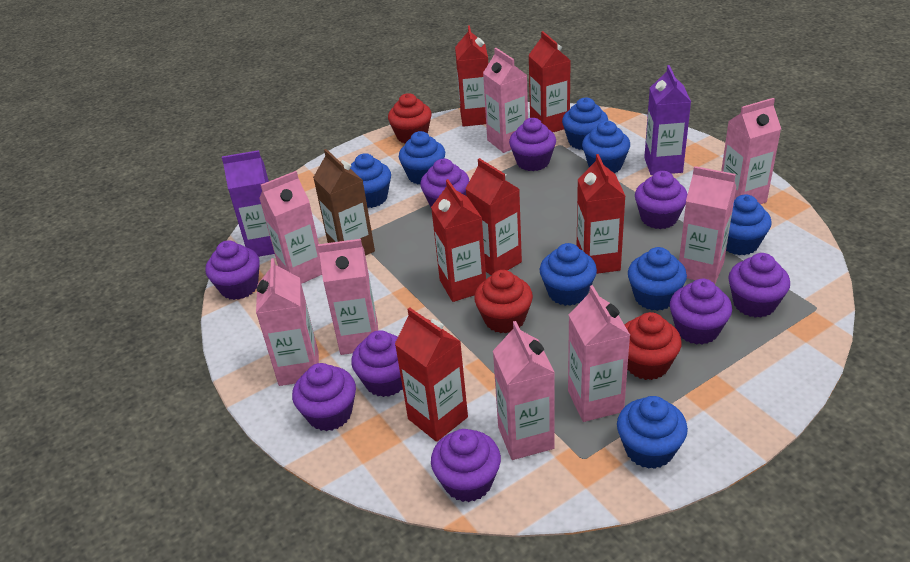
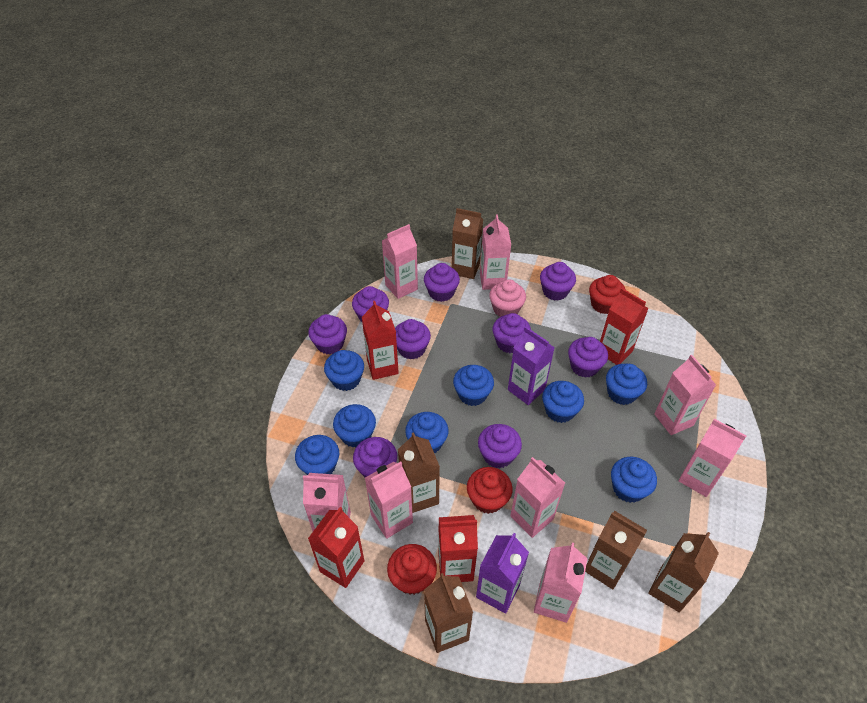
brown carton: [313,149,375,256] = 1 -> [398,432,440,513] [424,573,473,653] [452,208,483,279] [585,511,647,589] [648,532,719,613] = 5
pink cupcake: none = 0 -> [489,279,526,317] = 1
red carton: [395,307,468,442] [431,179,486,302] [455,25,488,127] [465,158,522,275] [528,31,571,132] [577,154,625,274] = 6 -> [308,507,364,588] [362,301,399,380] [438,515,478,582] [600,288,649,365] = 4

